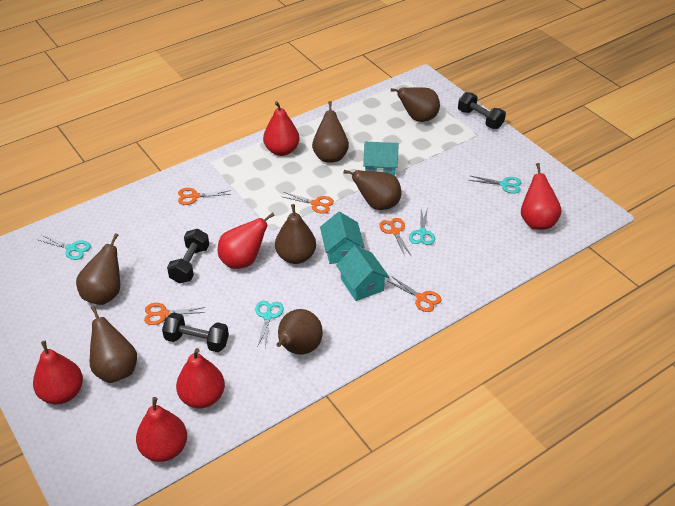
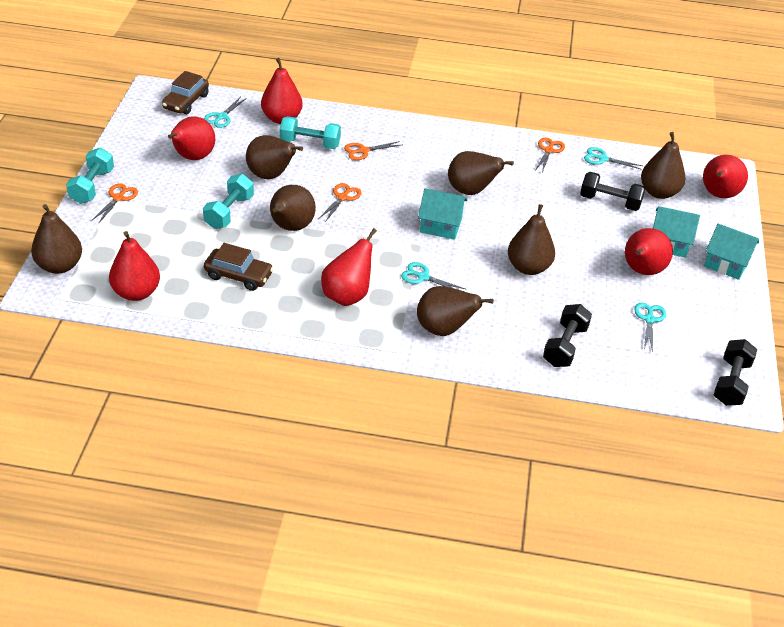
brown car: none = 0 -> [162,71,209,114] [204,243,274,291] = 2
orange scissors: [144,303,205,325] [178,188,231,205] [281,192,334,214] [379,218,411,256] [388,276,442,312] = 5 -> [91,183,138,224] [319,183,362,221] [344,141,401,160] [536,138,565,172] = 4
turquoise dumbbell: none = 0 -> [66,148,114,204] [203,174,254,229] [280,116,341,149] = 3

